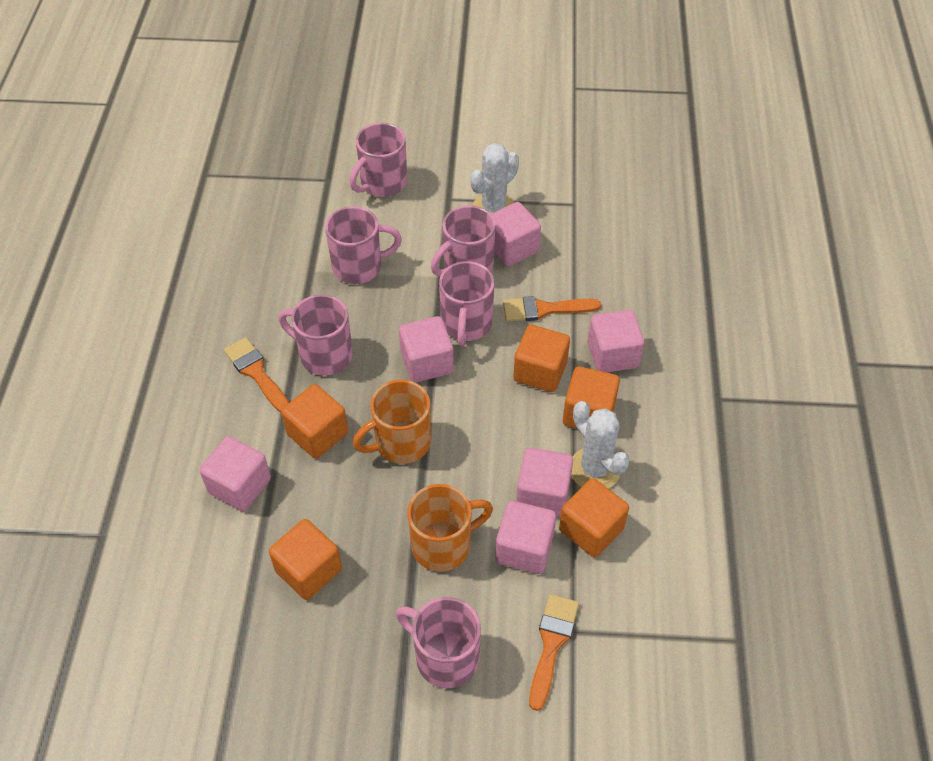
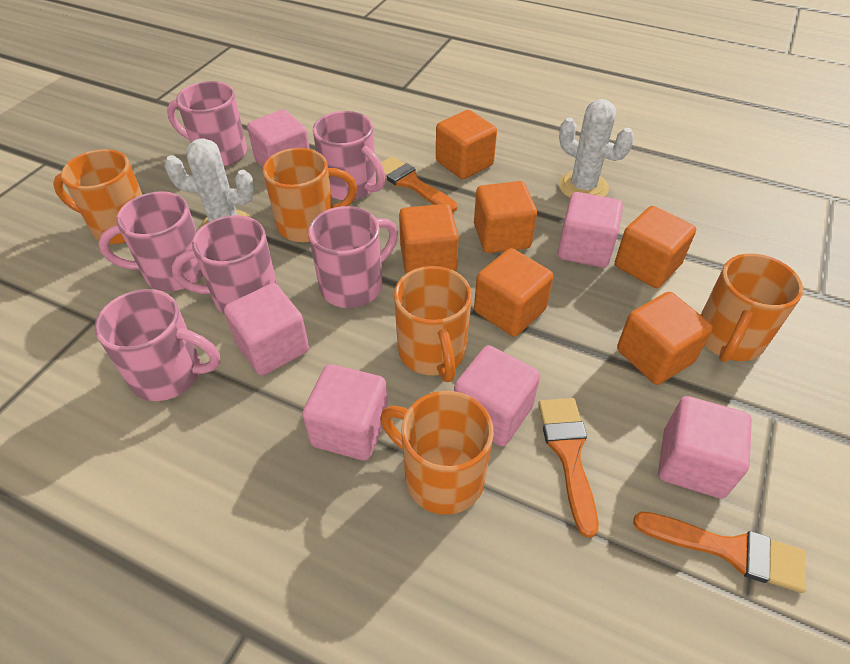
orange cube: [269,519,342,600] [281,384,348,459] [513,325,570,392] [559,478,629,557] [563,367,620,428] = 5 -> [399,204,459,274] [436,110,497,179] [474,181,537,253] [474,248,553,337] [615,206,696,288] [617,292,713,385] = 6
orange mug: [353,380,431,464] [407,484,493,572] = 2 -> [53,149,143,244] [263,148,357,242] [380,391,494,515] [394,266,472,382] [701,253,803,362] = 5

